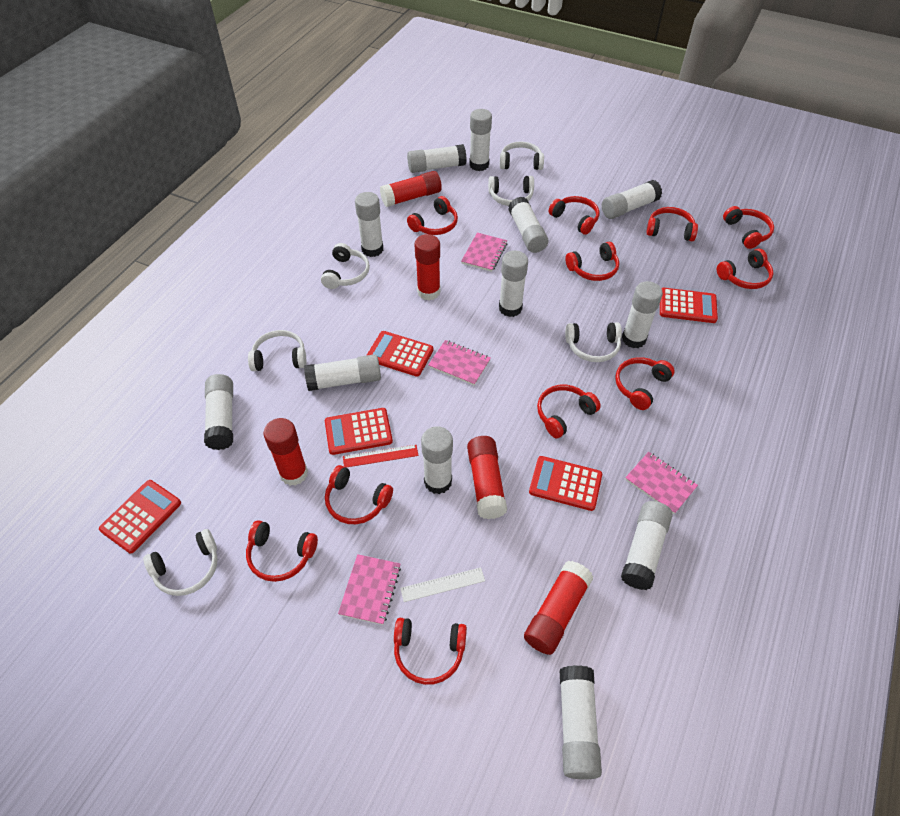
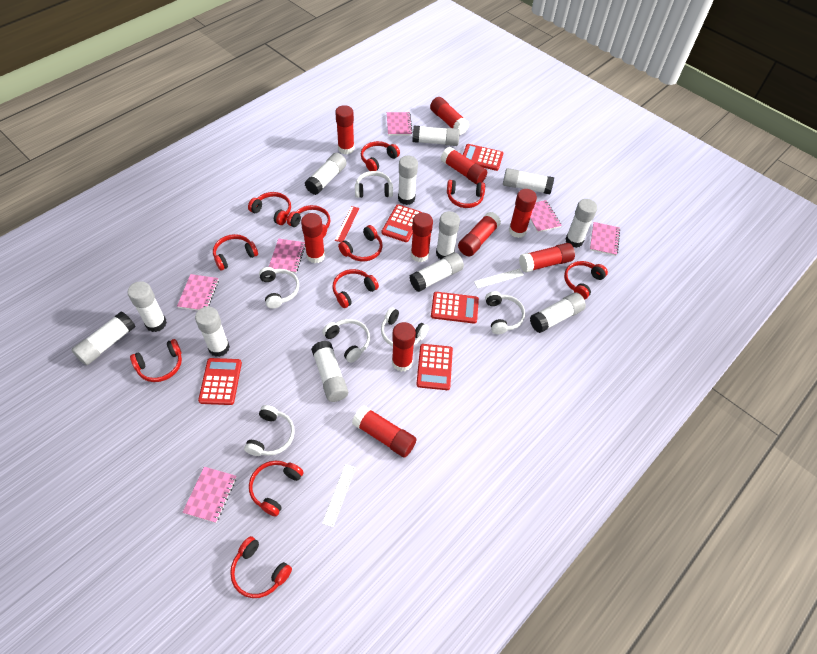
pink notebook: [338,554,401,625] [428,340,491,386] [461,232,507,272] [625,452,698,514] = 4 -> [177,274,219,311] [182,467,237,523] [269,239,305,273] [387,112,413,136] [530,200,562,233] [590,222,620,256] = 6
red glue stick: [263,418,308,486] [380,171,442,207] [414,234,440,300] [467,436,507,519] [524,561,593,655] = 5 -> [301,213,325,263] [335,105,354,155] [352,405,416,458] [392,322,416,372] [411,213,433,262] [430,97,469,135] [441,146,487,185] [458,212,501,256] [509,189,537,238] [519,243,575,273] = 10
white ruler: [400,567,485,602] = 1 -> [322,464,356,527] [474,268,524,288] = 2

